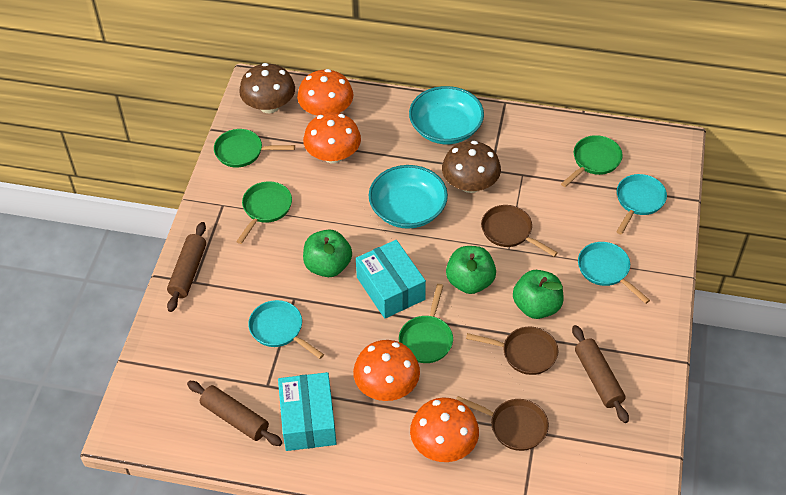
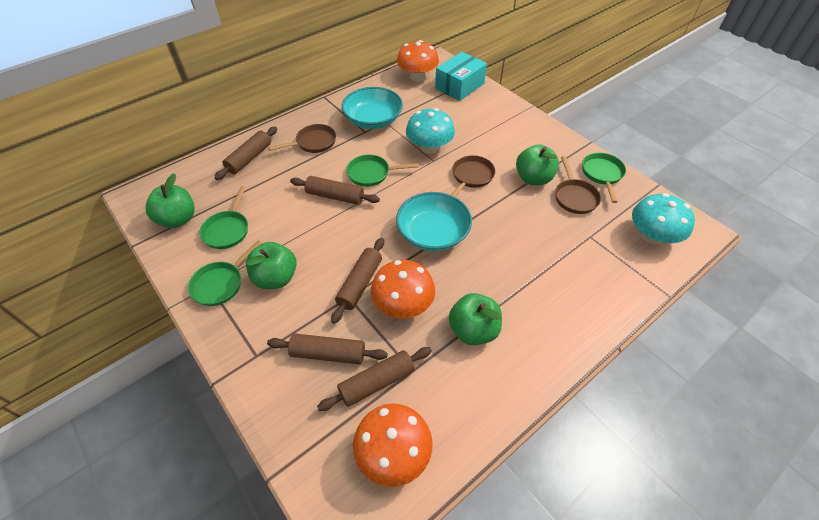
brown mushroom: [239,63,295,113] [442,141,501,193] = 2 -> none = 0
brown rolling pin: [167,222,206,312] [187,381,282,446] [572,325,629,423] = 3 -> [215,126,277,180] [267,334,387,364] [290,176,380,205] [317,347,432,411] [331,238,384,324] = 5
green apple: [303,230,352,277] [446,246,496,294] [513,270,564,319] = 3 -> [146,173,195,228] [246,242,297,289] [449,293,502,345] [516,144,559,185] = 4
orange mushroom: [297,69,353,116] [303,112,361,164] [353,340,420,401] [410,398,479,462] = 4 -> [353,404,433,487] [371,260,435,318] [397,40,439,81] = 3
turquoise box: [278,372,337,451] [356,240,426,319] = 2 -> [435,52,487,101] = 1
turquoise mushroom: none = 0 -> [406,108,455,154] [632,193,695,245] = 2
turquoise pan: [248,300,324,359] [578,242,650,304] [616,174,667,235] = 3 -> none = 0

